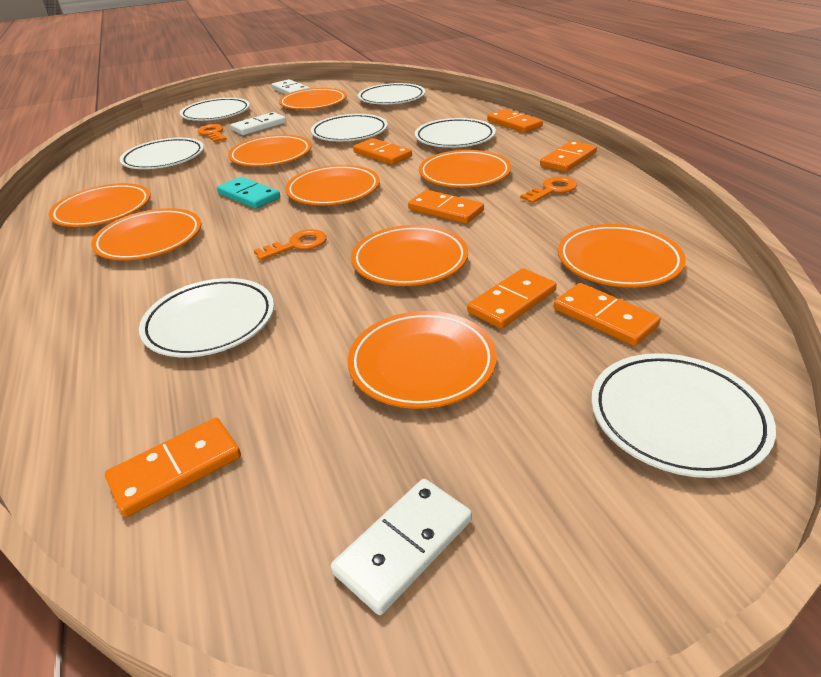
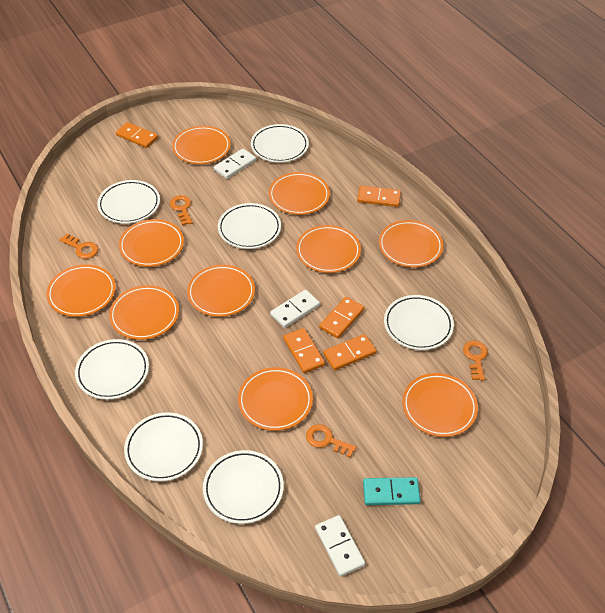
orange domino: [105,418,241,517] [353,138,412,165] [408,190,484,224] [467,268,557,329] [487,109,543,133] [540,141,597,172] [554,283,661,346] = 7 -> [116,122,158,148] [283,328,325,373] [319,297,365,339] [323,334,377,371] [357,185,401,207] = 5
orange key: [197,124,227,142] [254,229,327,261] [520,176,577,203] = 3 -> [60,234,98,259] [170,195,193,225] [306,424,356,458] [463,340,488,381] = 4
orange plate: [49,183,150,227] [91,208,201,260] [228,135,311,167] [279,88,347,110] [285,165,380,205] [348,311,497,409] [351,225,468,286] [419,150,511,188] [558,224,686,288] = 9 -> [46,264,116,317] [109,285,179,340] [119,219,184,267] [172,126,231,164] [187,265,255,317] [238,367,313,431] [269,172,330,215] [296,225,361,273] [379,220,443,268] [402,373,478,437] = 10

